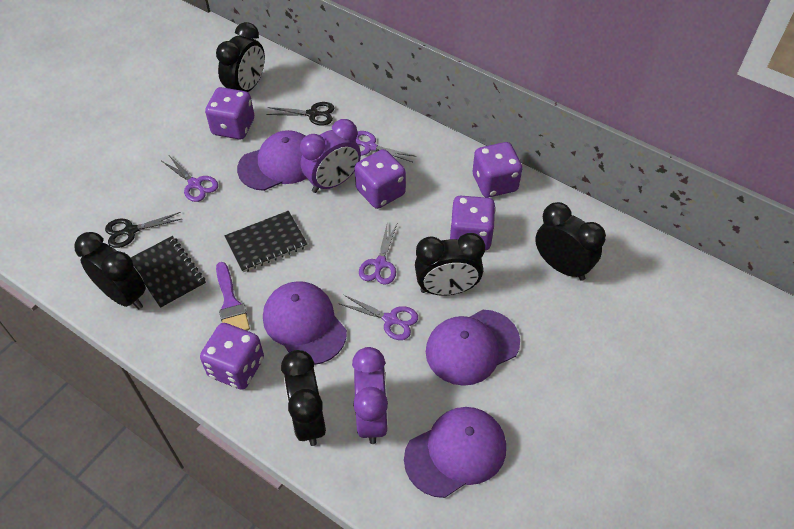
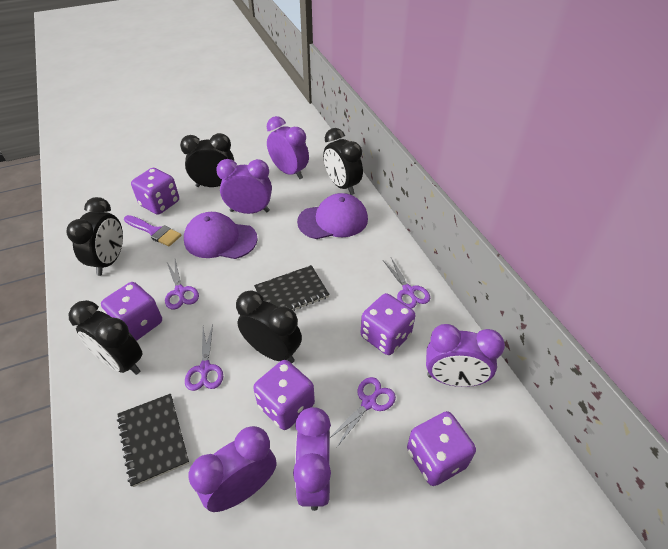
black scissors: [105,212,182,248] [266,102,334,125] = 2 -> none = 0
purple cap: [237,130,307,191] [263,281,347,365] [404,407,506,498] [426,310,520,386] = 4 -> [184,212,258,259] [297,193,368,239] = 2
purple clock: [300,119,361,193] [352,347,388,444] = 2 -> [189,426,276,512] [216,159,272,214] [267,116,309,179] [293,407,331,511] [426,324,505,387] = 5

